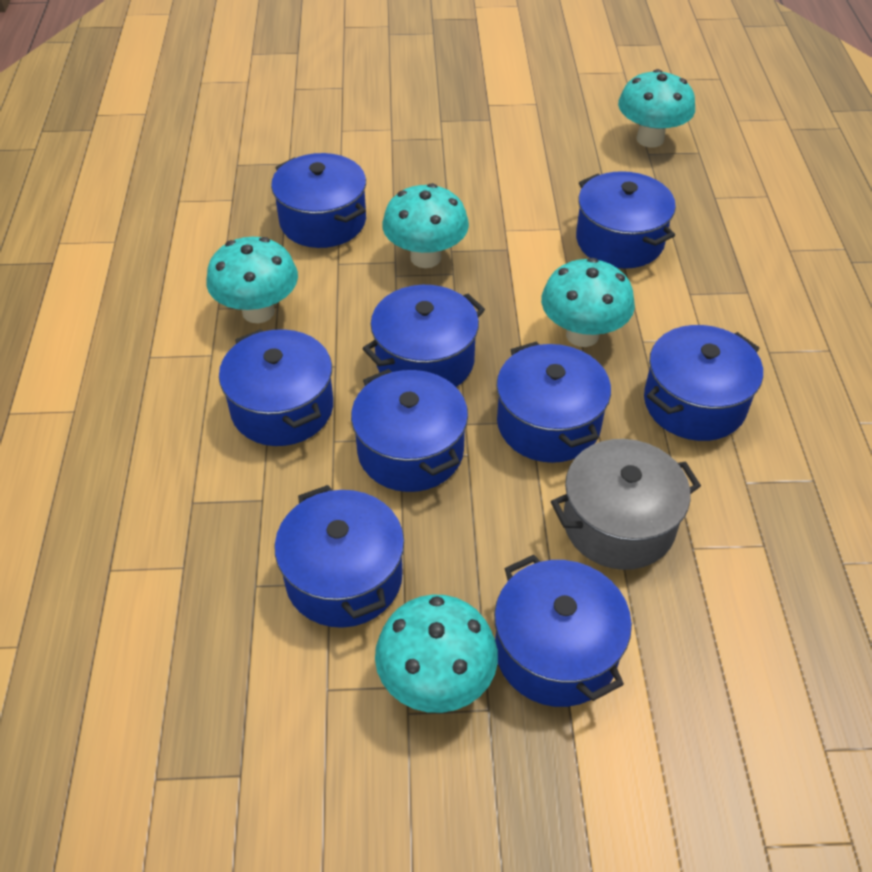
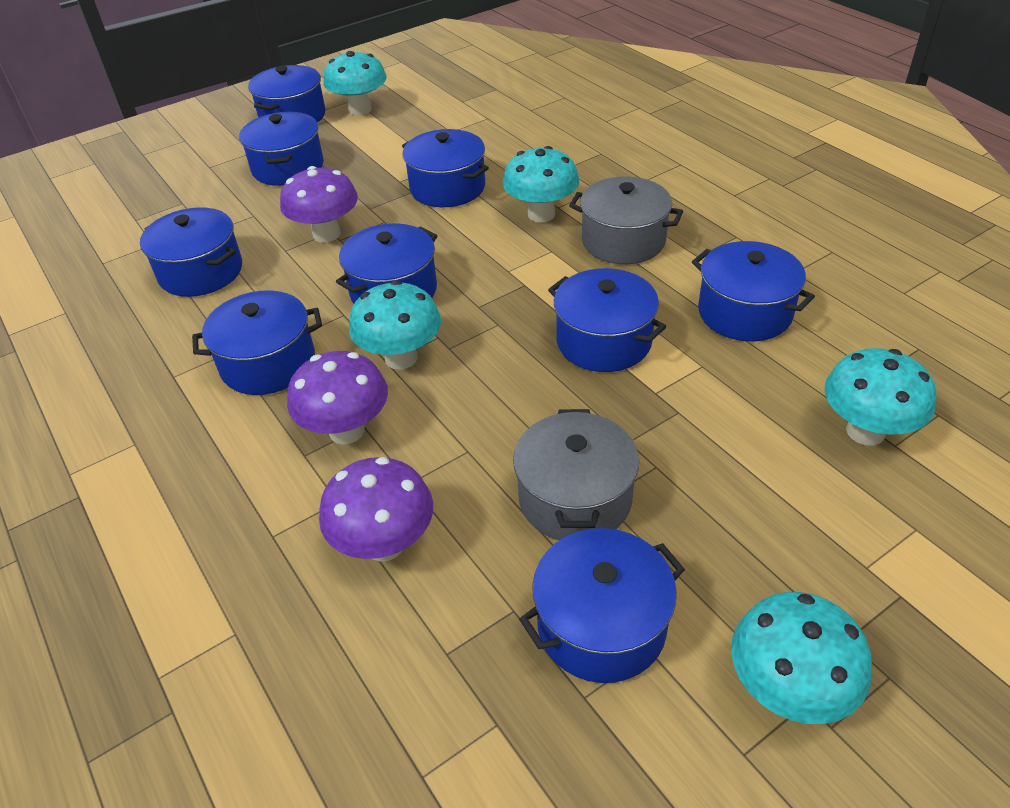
grey pot: [551,439,701,570] = 1 -> [513,409,639,540] [569,177,683,264] = 2
purple mushroom: none = 0 -> [280,166,358,242] [287,351,388,444] [319,457,433,562] = 3

